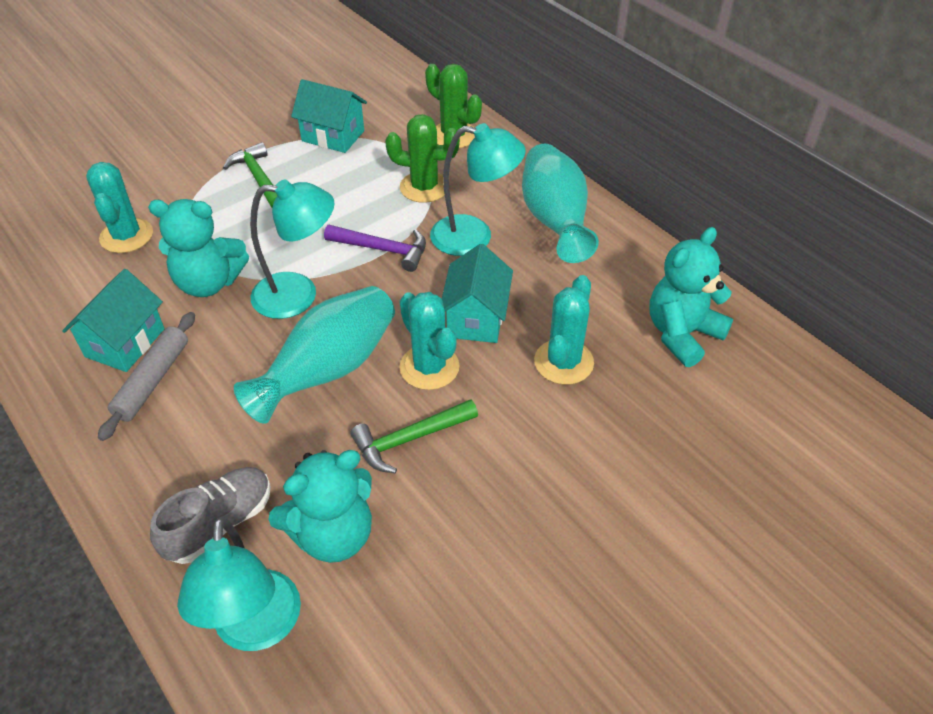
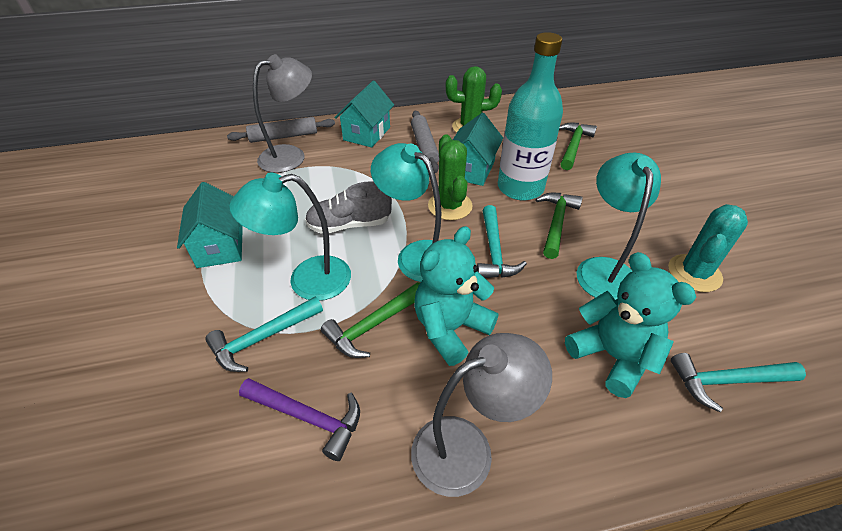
green hammer: [223,142,277,207] [350,399,478,474] = 2 -> [321,282,420,358] [535,193,583,259] [559,123,597,170] = 3
grey lamp: none = 0 -> [253,54,312,173] [411,333,552,497] = 2
grey rolling pin: [98,312,195,441] = 1 -> [227,117,335,143] [411,111,439,173] = 2
turquoise bottle: none = 0 -> [498,32,563,201] = 1
turquoise cactus: [86,162,153,253] [399,292,459,390] [534,275,594,385] = 3 -> [668,204,748,292] = 1
turquoise hammer: none = 0 -> [205,297,323,372] [477,205,527,278] [671,353,806,412] = 3
turquoise teddy bear: [148,199,249,297] [268,450,372,563] [649,227,733,367] = 3 -> [414,226,498,366] [565,252,696,398] = 2
turquoise vase: [234,286,395,424] [522,144,599,263] = 2 -> none = 0

